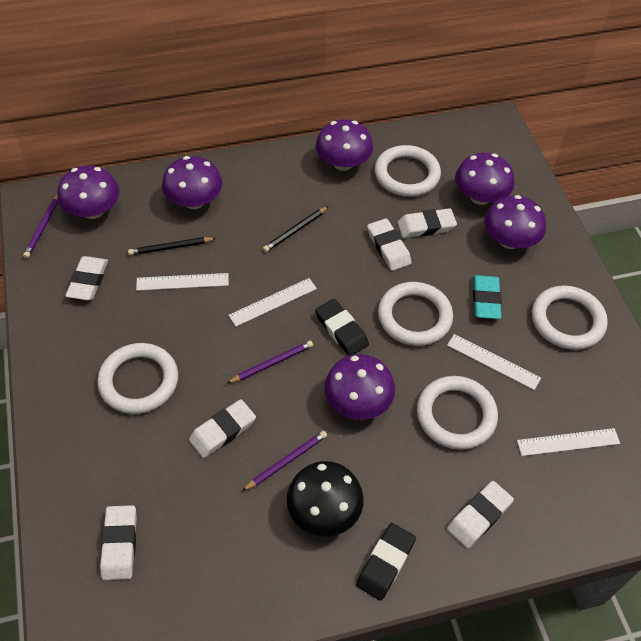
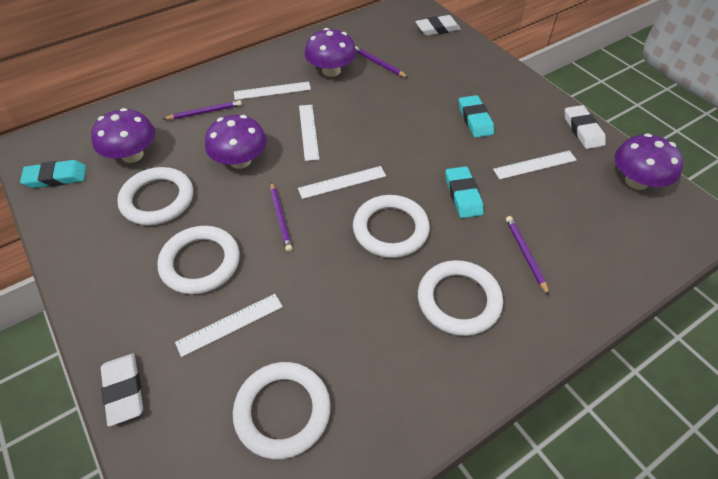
black eraser: [315,299,369,356] [356,523,416,601] = 2 -> none = 0
black mushroom: [287,461,364,537] = 1 -> none = 0
black pencil: [128,237,216,255] [263,206,329,252] = 2 -> none = 0
purple mushroom: [57,166,119,219] [162,156,222,209] [316,119,373,171] [324,354,395,420] [455,153,514,205] [484,195,546,249] = 6 -> [91,108,155,163] [205,115,267,169] [304,28,357,77] [615,133,684,190] = 4
purple pencil: [23,194,58,258] [227,341,313,383] [242,431,327,491] = 3 -> [163,100,242,120] [270,182,293,252] [355,46,408,78] [506,216,549,295] = 4
turquoise eraser: [473,275,502,319] = 1 -> [20,160,86,188] [445,166,484,218] [459,95,494,138] = 3
white eraser: [65,256,108,300] [100,505,137,580] [189,399,256,458] [367,218,412,271] [397,208,457,238] [447,481,514,548] = 6 -> [101,354,143,427] [415,15,460,36] [565,105,606,149] = 3
white ruler: [136,273,229,291] [228,278,317,327] [447,334,541,390] [517,428,620,456] = 4 -> [175,294,283,357] [234,82,311,100] [298,166,386,199] [299,105,319,161] [493,151,577,179] = 5

